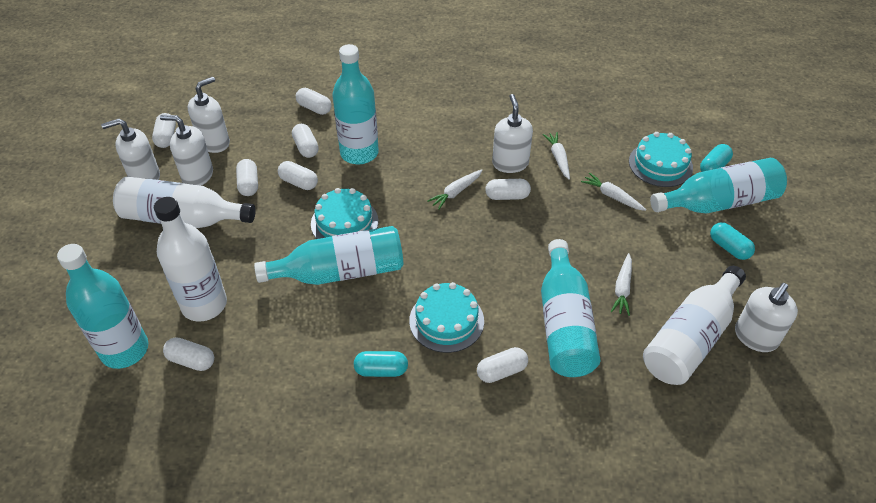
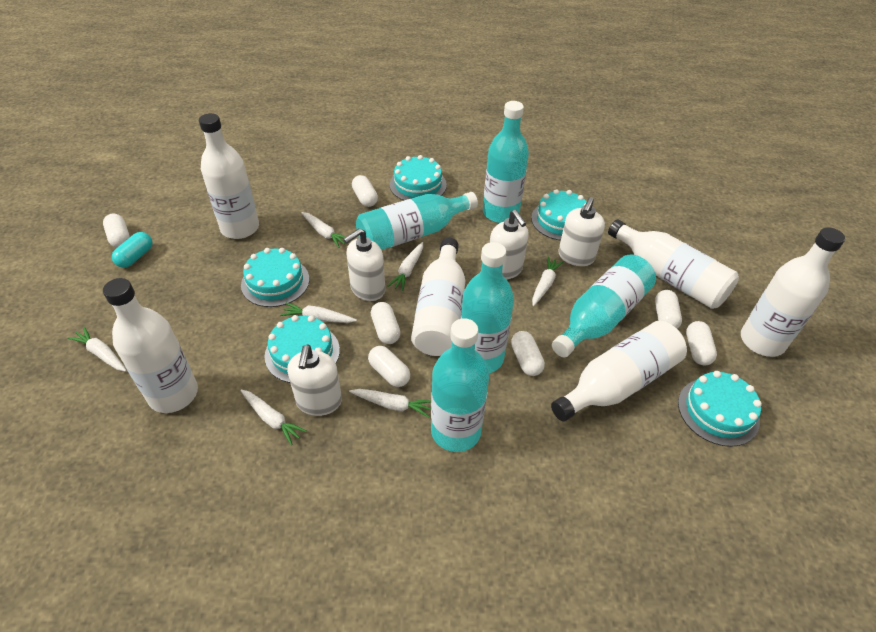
turquoise cake: [311,188,379,239] [409,282,484,353] [629,132,693,187] = 3 -> [241,248,309,307] [265,315,340,383] [390,155,447,200] [531,189,587,240] [678,371,762,447] = 5
turquoise capsule: [354,351,408,377] [700,144,733,172] [710,222,755,260] = 3 -> [112,232,152,268] = 1
white bottle: [113,176,256,228] [154,197,227,322] [643,266,746,385] = 3 -> [103,278,198,413] [199,113,259,239] [411,238,465,356] [551,321,687,422] [608,219,739,309] [741,227,845,357] = 6
white capsule: [152,113,176,148] [163,337,214,371] [236,159,258,196] [278,161,318,190] [292,124,319,158] [296,88,331,115] [477,347,528,383] [485,179,531,200] = 8 -> [103,214,130,248] [352,175,378,207] [368,346,410,387] [371,302,400,344] [511,331,545,376] [655,290,682,329] [686,321,717,365] = 7
white carrot: [427,170,483,210] [543,132,570,180] [581,173,646,211] [611,253,632,316] = 4 -> [68,327,127,372] [240,389,307,445] [280,303,357,323] [301,212,346,248] [349,389,431,418] [388,242,423,291] [532,257,564,306] = 7
white soap dispenser: [101,119,160,180] [160,115,213,186] [188,77,230,153] [492,94,533,173] [735,283,798,352] = 5 -> [287,344,342,416] [343,228,385,301] [490,210,529,280] [558,197,605,266] = 4

